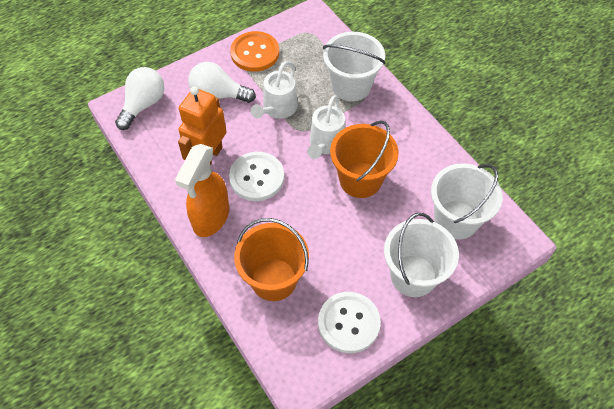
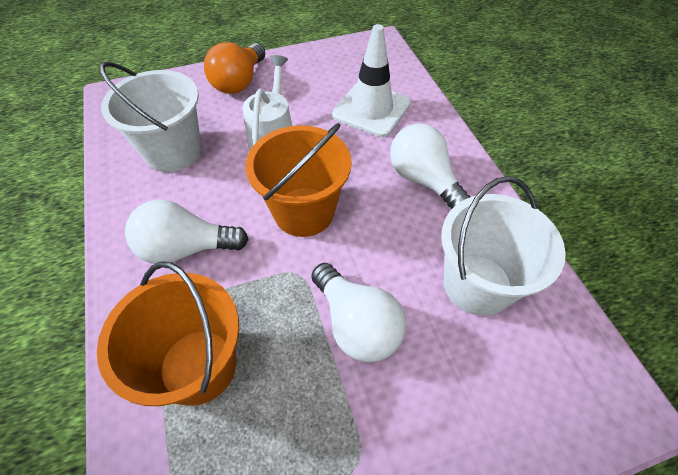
orange button: [230,31,279,72] = 1 -> none = 0
orange light bulb: none = 0 -> [204,42,265,94] = 1
orange robot: [178,86,227,166] = 1 -> none = 0
orange spray bottle: [175,144,229,237] = 1 -> none = 0
white bucket: [323,32,386,101] [384,213,459,297] [431,164,503,240] = 3 -> [99,62,201,172] [441,176,566,316] = 2
white button: [229,152,284,201] [318,292,381,353] = 2 -> none = 0
white light bulb: [115,67,164,130] [188,62,256,103] = 2 -> [125,199,249,264] [311,263,406,362] [390,123,470,209] = 3
white traffic cone: none = 0 -> [332,24,411,137] = 1
white watering can: [251,61,298,119] [307,95,345,159] = 2 -> [243,55,292,150] = 1

